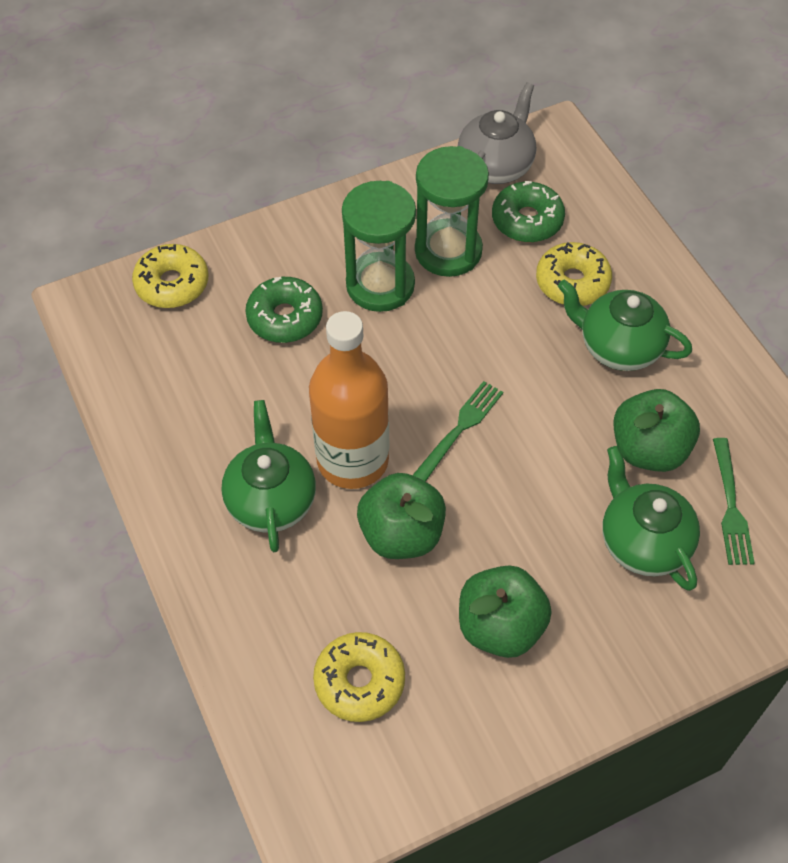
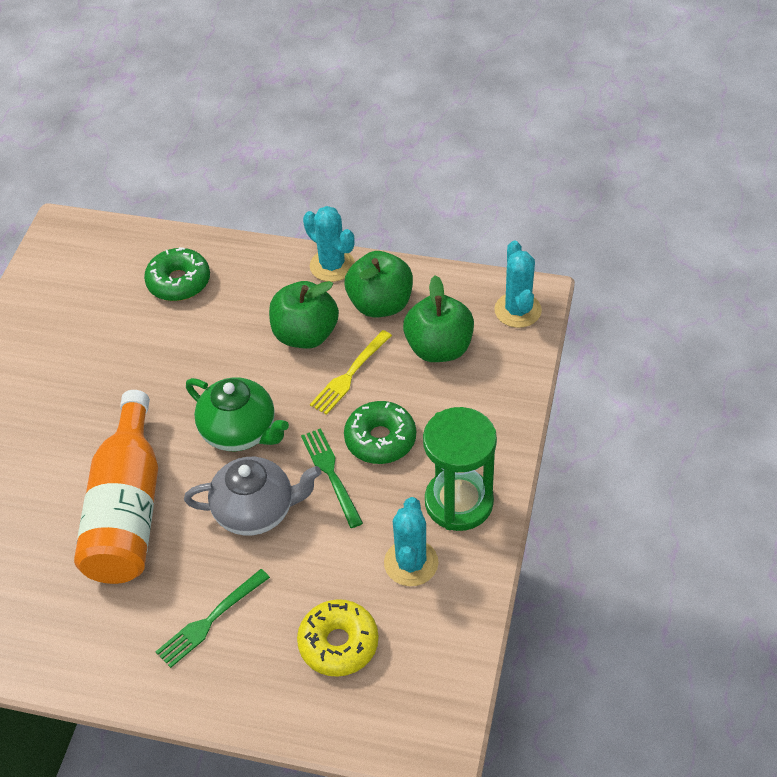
green hourglass: [342,181,416,312] [415,146,489,277] = 2 -> [423,407,497,531] = 1
green teapot: [222,400,316,552] [558,280,692,371] [602,446,700,591] = 3 -> [186,377,289,451] = 1
turquoise cactus: none = 0 -> [303,206,355,282] [384,497,438,586] [494,241,542,328] = 3
yellow donut: [132,244,208,308] [313,632,405,722] [536,242,612,306] = 3 -> [297,599,379,677] = 1
yellow fork: none = 0 -> [310,330,392,415] = 1

